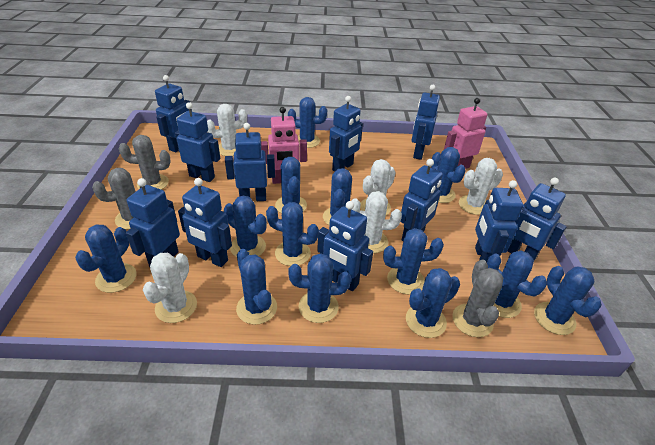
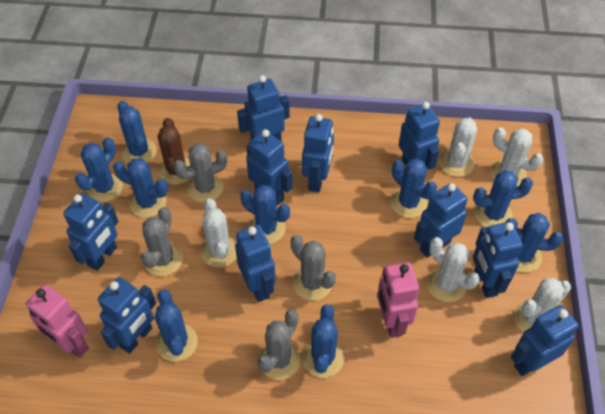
blue cactus: [75,225,136,293] [224,196,267,257] [236,249,277,325] [266,202,319,266] [275,157,307,213] [288,97,327,148] [288,253,351,323] [323,168,352,225] [383,228,444,295] [406,268,460,338] [431,147,466,203] [487,251,547,318] [534,266,602,335] = 13 -> [75,137,123,202] [113,158,168,218] [117,101,157,163] [155,290,198,362] [240,185,290,244] [302,304,344,378] [390,158,437,218] [473,170,533,227] [506,213,563,273] = 9
blue robot: [126,178,180,267] [155,75,192,152] [175,102,220,182] [178,178,232,267] [225,123,275,201] [317,201,373,291] [329,96,363,171] [400,159,443,241] [412,85,440,160] [475,180,523,262] [508,177,567,261] = 11 -> [63,193,118,271] [98,277,156,354] [235,225,276,302] [237,75,290,142] [246,129,293,206] [302,114,334,193] [399,102,440,170] [414,183,467,258] [473,222,523,298] [511,305,579,376] = 10
brown cactus: none = 0 -> [157,118,190,185] = 1
grey cactus: [92,168,151,229] [119,135,171,190] [452,260,503,337] = 3 -> [141,207,183,276] [173,143,227,203] [258,310,301,380] [290,235,336,301] = 4

